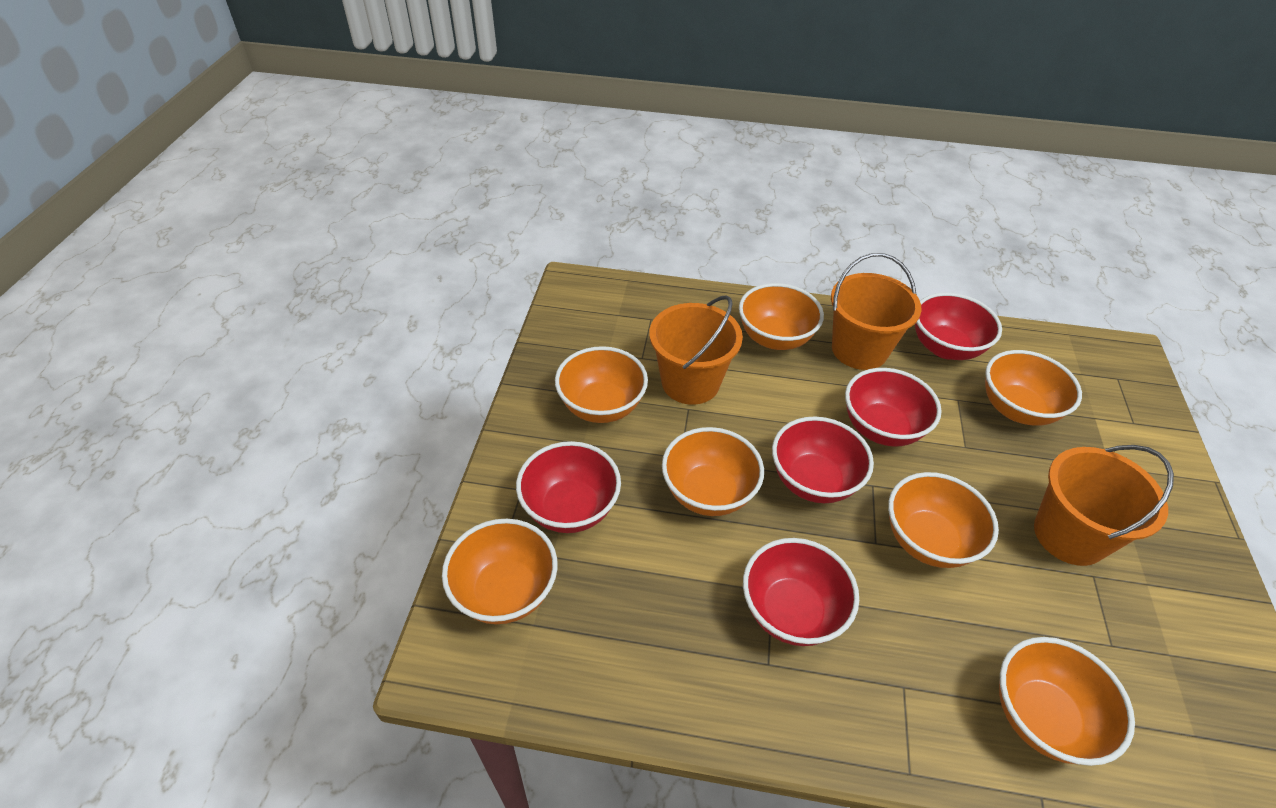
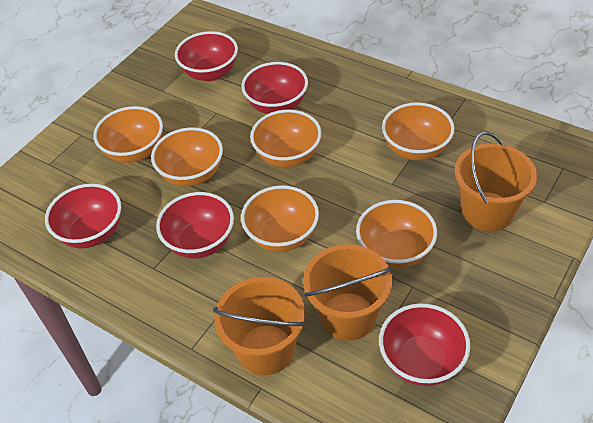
orange bowl: [442,519,558,624] [555,346,648,423] [662,427,764,516] [739,283,824,350] [888,472,999,568] [985,350,1082,426] [999,637,1135,766] = 7 -> [93,106,163,163] [151,127,223,187] [241,185,319,252] [250,110,321,167] [356,200,437,269] [382,102,455,161] = 6

